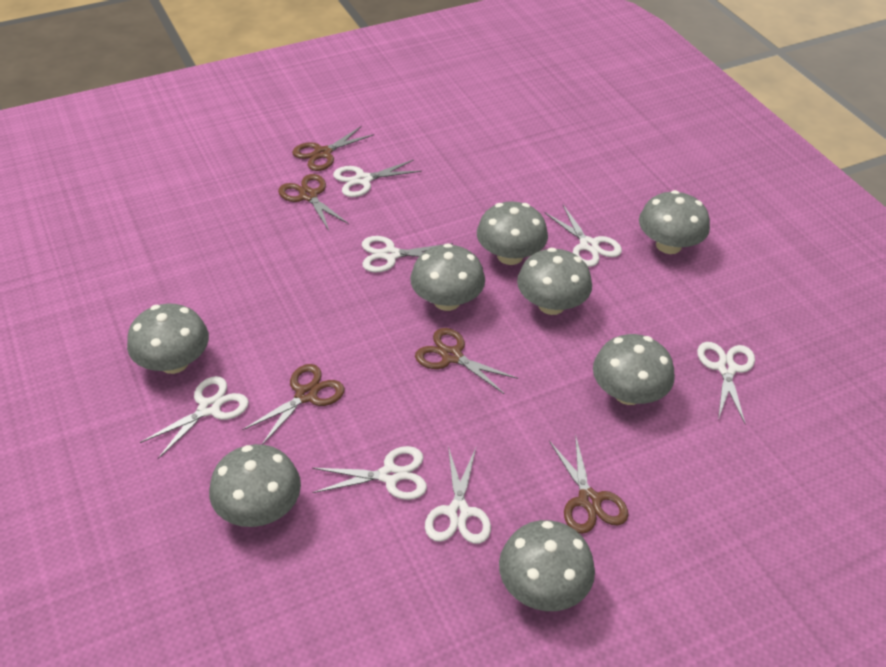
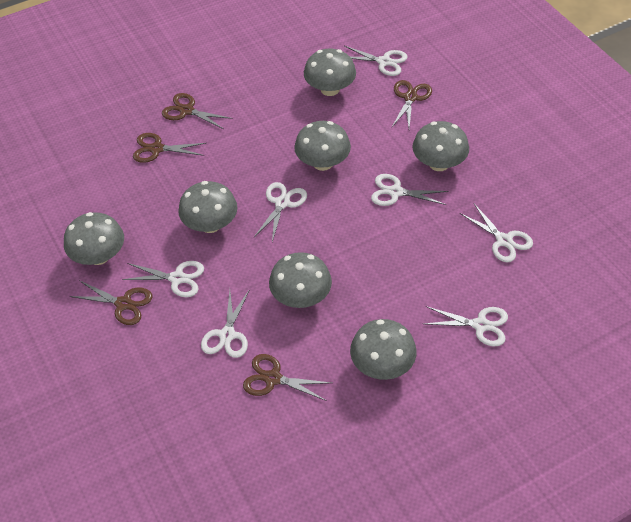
grey mushroom: [127,303,209,374] [209,444,301,527] [410,243,485,311] [477,201,548,265] [499,520,595,611] [517,248,592,315] [593,334,675,405] [639,190,710,254] = 8 -> [64,212,124,265] [178,181,238,233] [269,252,332,308] [294,121,351,171] [304,49,356,96] [350,319,417,380] [412,121,469,171] = 7

